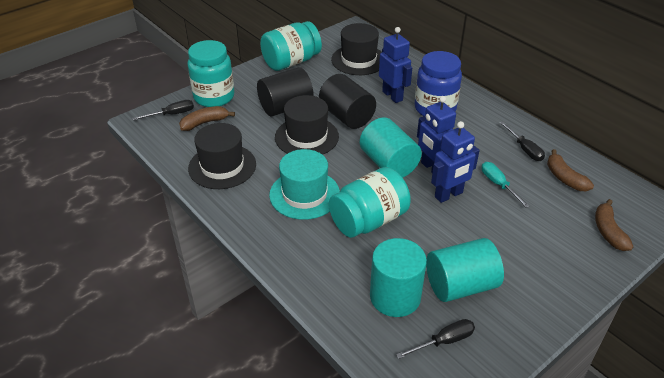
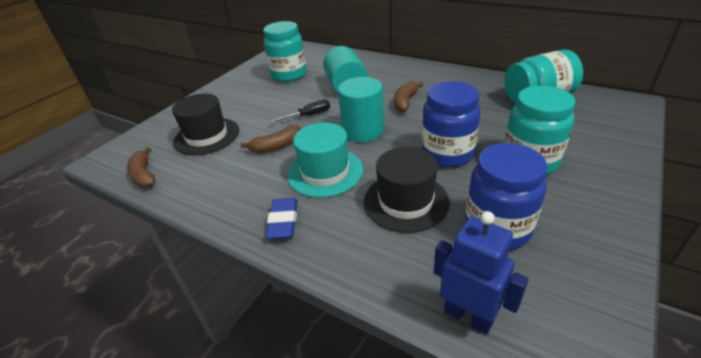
black cylinder: [257,67,314,117] [319,74,376,129] = 2 -> none = 0
black hat: [188,123,256,189] [275,95,339,155] [331,23,382,75] = 3 -> [172,93,239,155] [364,147,450,233] = 2
black screwdriver: [132,100,194,120] [396,319,475,359] [500,121,545,161] = 3 -> [270,100,330,123] = 1
blue eraser: none = 0 -> [266,198,298,239] = 1
blue jar: [415,51,462,116] = 1 -> [422,81,481,167] [465,143,547,250] = 2
blue robot: [379,27,412,103] [417,96,456,173] [431,121,480,203] = 3 -> [434,211,528,334] = 1
turquoise cylinder: [360,117,422,178] [370,238,427,317] [426,238,504,302] = 3 -> [323,46,368,93] [338,77,384,142] = 2
turquoise screwdriver: [482,162,530,208] = 1 -> none = 0

